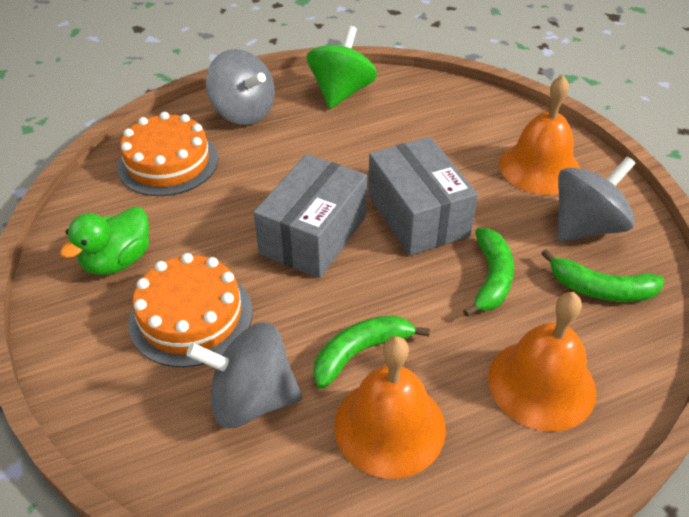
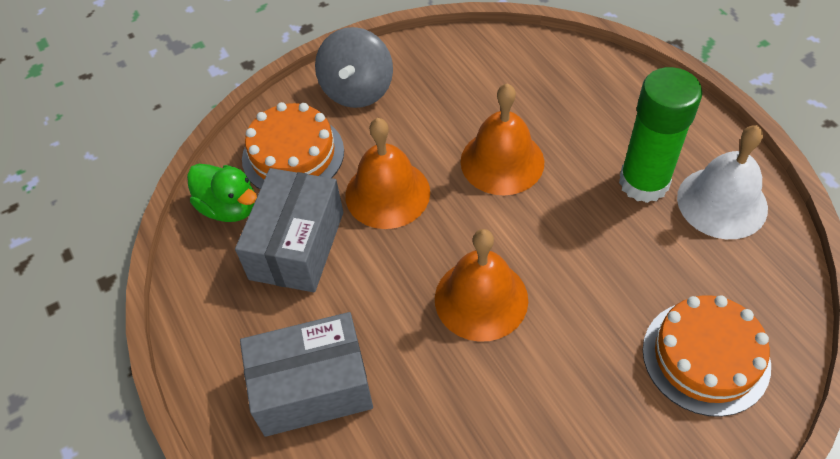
green banana: [313,315,430,389] [463,228,514,317] [541,249,665,302] = 3 -> none = 0
green glue stick: none = 0 -> [619,67,702,203] = 1
green spinning top: [307,26,377,109] = 1 -> none = 0
grey spinning top: [186,322,302,428] [206,49,275,125] [557,157,636,242] = 3 -> [315,27,393,108] = 1
white bell: none = 0 -> [677,125,768,239] = 1

